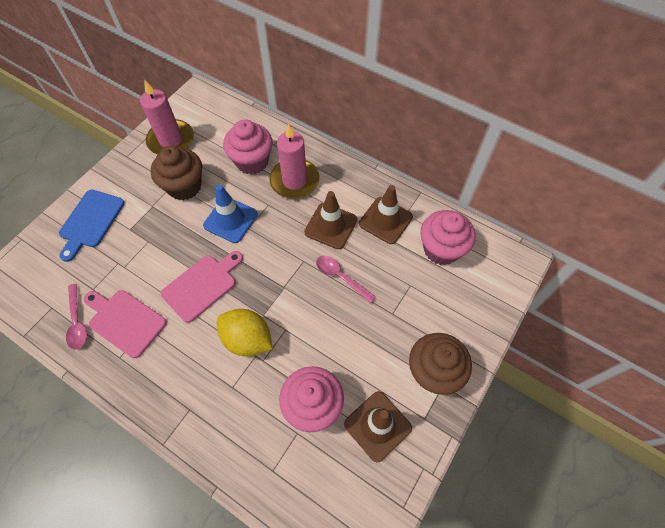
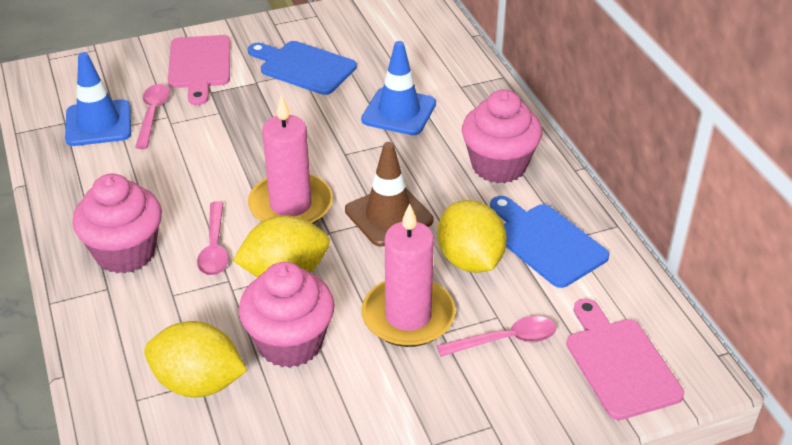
blue cutting board: [59,190,125,262] = 1 -> [248,41,357,95] [490,196,609,288] = 2
blue traffic cone: [203,185,258,243] = 1 -> [65,52,131,146] [361,41,436,135] = 2
brown cupcake: [151,145,202,201] [409,333,472,395] = 2 -> none = 0
brown traffic cone: [304,191,357,249] [344,391,412,462] [359,185,413,244] = 3 -> [345,142,433,247] = 1
pink spoon: [66,284,87,350] [316,256,376,303] = 2 -> [135,84,170,149] [197,201,229,276] [437,316,556,357] = 3
yellow lemon: [217,309,273,356] = 1 -> [144,321,247,397] [233,216,330,278] [438,200,507,273] = 3

